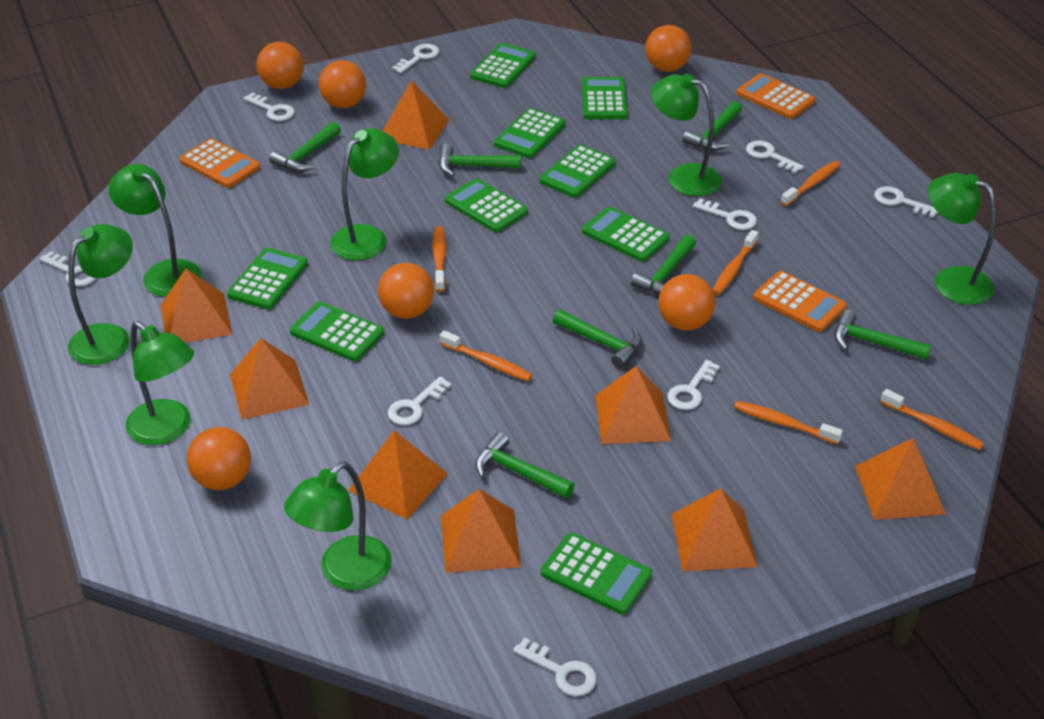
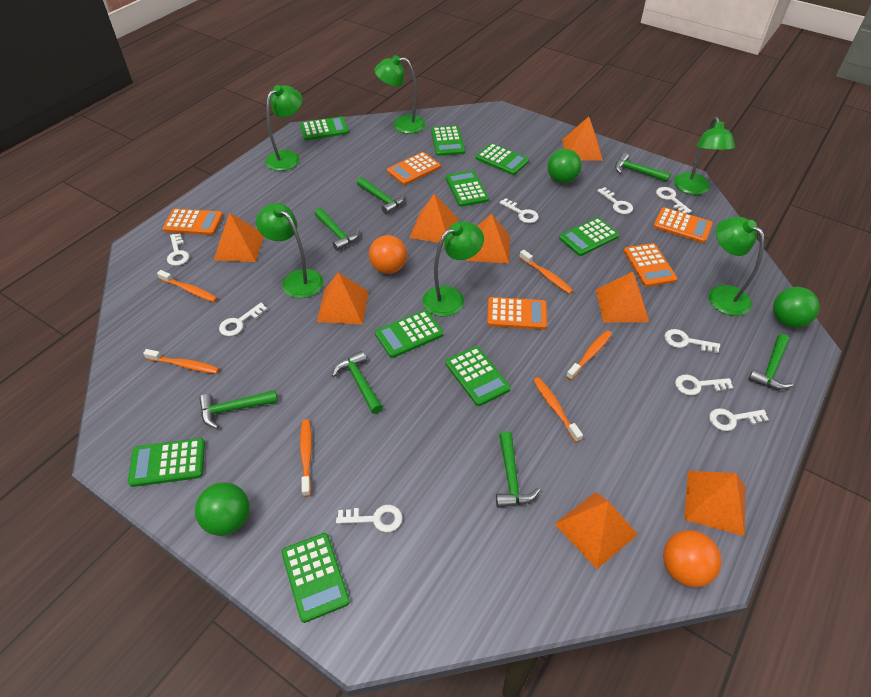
green ball: none = 0 -> [195,482,250,536] [548,149,582,183] [773,287,820,328] = 3
green lamp: [68,224,133,365] [108,164,202,297] [126,321,194,445] [284,462,392,590] [330,128,399,260] [651,74,722,196] [928,173,996,305] = 7 -> [256,203,323,298] [265,85,302,171] [374,55,425,134] [422,221,484,316] [674,117,735,195] [709,217,764,316] = 6
orange ball: [187,427,251,490] [257,42,304,89] [319,60,366,108] [378,263,434,319] [645,25,691,72] [658,274,715,331] = 6 -> [369,235,407,274] [663,530,722,587] = 2
orange calculator: [179,138,261,188] [736,73,815,119] [753,271,847,332] = 3 -> [163,209,223,235] [387,152,441,185] [487,297,547,330] [624,243,677,287] [653,207,713,243] = 5

